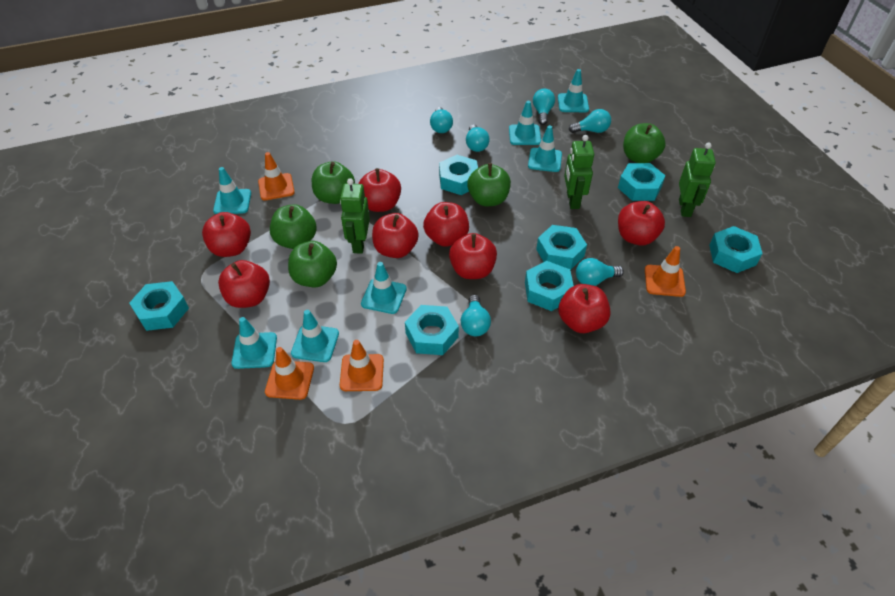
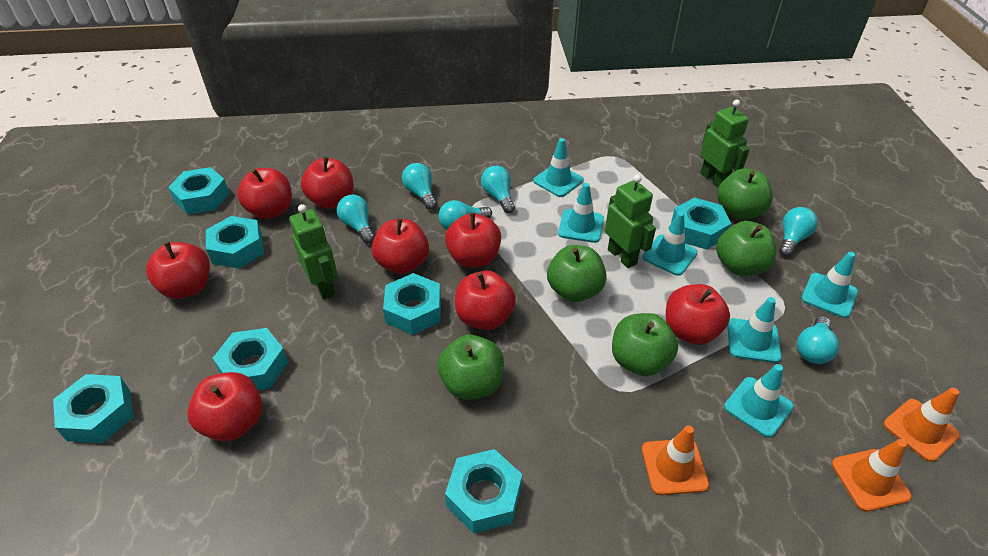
orange traffic cone: [258,152,295,201] [265,347,314,400] [340,340,384,391] [645,246,686,297] = 4 -> [642,425,709,495] [831,439,912,512] [883,388,960,462] = 3
turquoise traffic cone: [213,167,251,214] [232,317,277,369] [291,310,339,362] [361,262,407,314] [509,101,541,145] [528,125,562,172] [558,69,589,112] = 7 -> [533,138,584,197] [558,183,604,243] [642,212,698,276] [724,364,794,437] [727,297,782,363] [801,252,858,318] = 6

